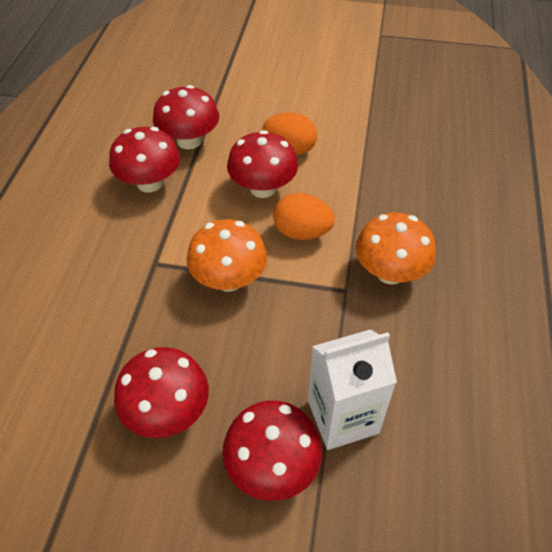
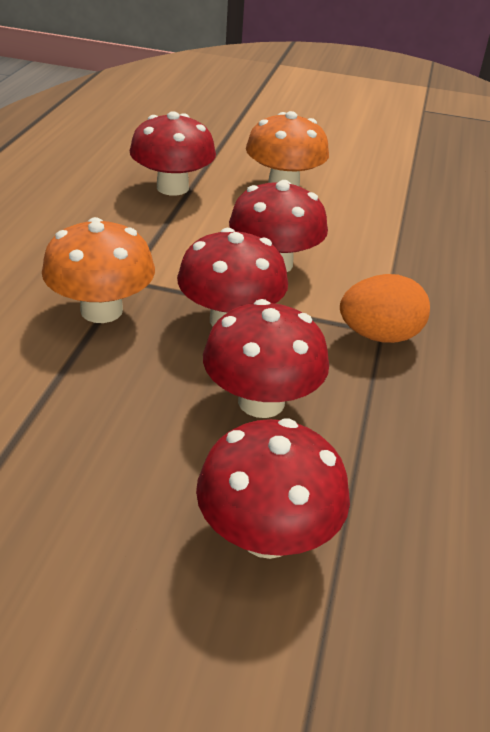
orange egg: [262,112,317,155] [273,193,335,240] = 2 -> [340,274,430,343] = 1
white carton: [308,329,397,450] = 1 -> none = 0

